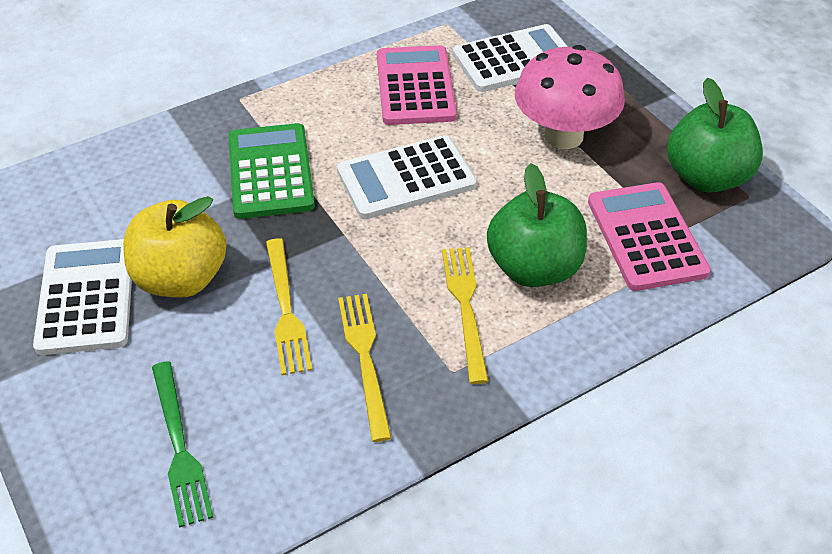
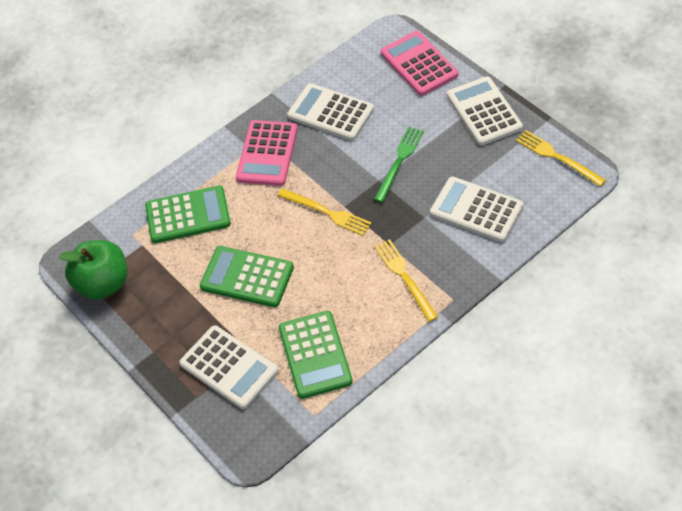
green apple: [487,163,587,287] [667,77,763,193] = 2 -> [59,240,127,300] = 1
green calculator: [228,123,315,219] = 1 -> [145,185,231,243] [200,246,294,307] [279,311,353,399] = 3
pink mushroom: [515,45,625,149] = 1 -> none = 0
white calculator: [33,239,132,355] [337,135,477,219] [453,24,568,92] = 3 -> [179,325,278,409] [287,83,374,141] [430,177,523,242] [447,76,523,146] = 4
yellow apple: [123,196,226,298] = 1 -> none = 0

